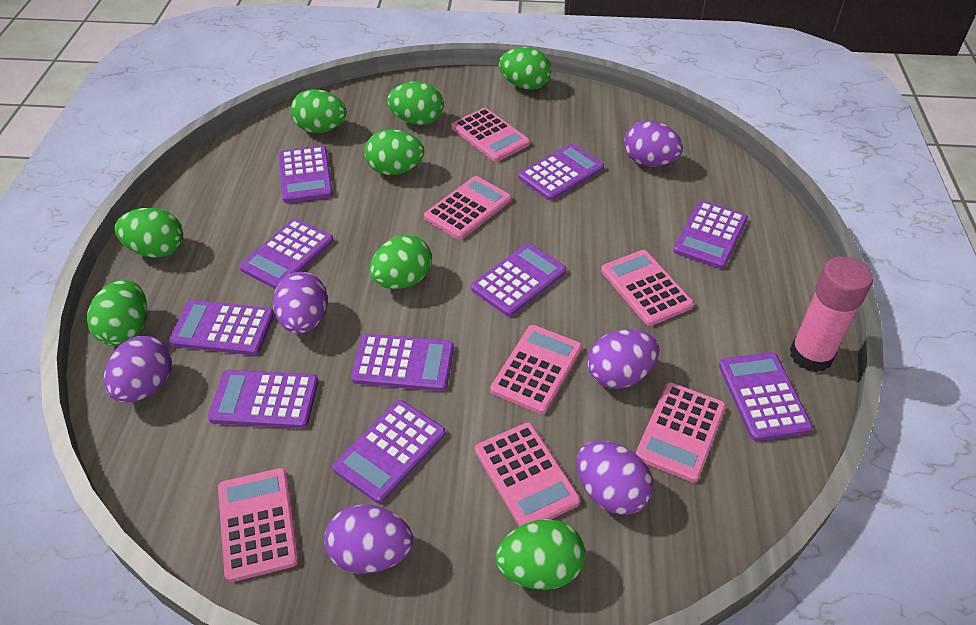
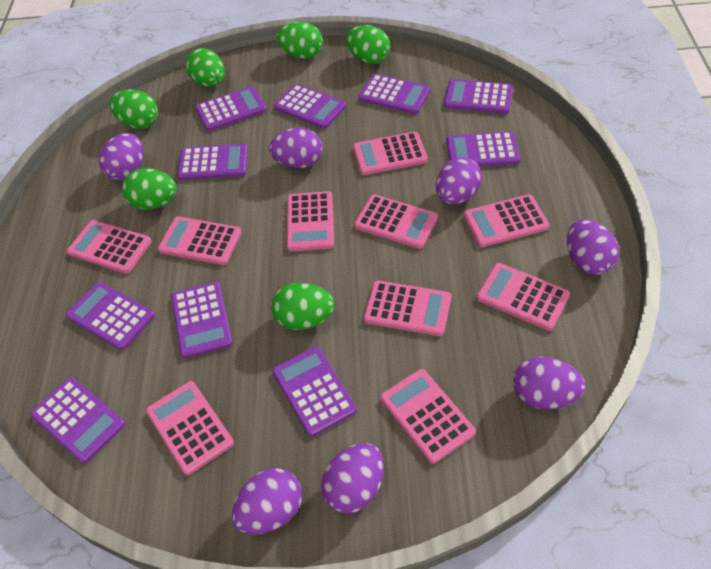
green egg: [87,279,148,346] [115,208,183,258] [291,89,347,133] [364,129,424,175] [369,235,432,289] [387,81,443,125] [496,519,585,590] [499,47,551,90] = 8 -> [109,89,158,129] [122,168,177,210] [186,48,225,87] [271,283,334,330] [277,22,323,59] [346,25,390,64] = 6
pink calculator: [218,468,299,582] [424,176,511,240] [451,108,530,162] [475,422,581,527] [490,325,582,414] [601,250,694,326] [636,382,726,483] = 7 -> [67,220,152,274] [146,381,234,475] [158,216,242,265] [287,191,334,252] [353,132,428,175] [354,195,438,249] [364,280,451,336] [380,369,476,464] [464,194,549,247] [477,263,570,331] = 10
pink glue stick: [790,256,873,372] = 1 -> none = 0
purple egg: [104,336,172,403] [273,272,328,334] [324,505,413,574] [576,441,654,515] [587,329,659,389] [624,121,683,167] = 6 -> [99,133,143,181] [232,468,302,535] [269,128,322,168] [321,443,384,514] [436,157,482,204] [513,356,586,409] [567,219,619,275] = 7

